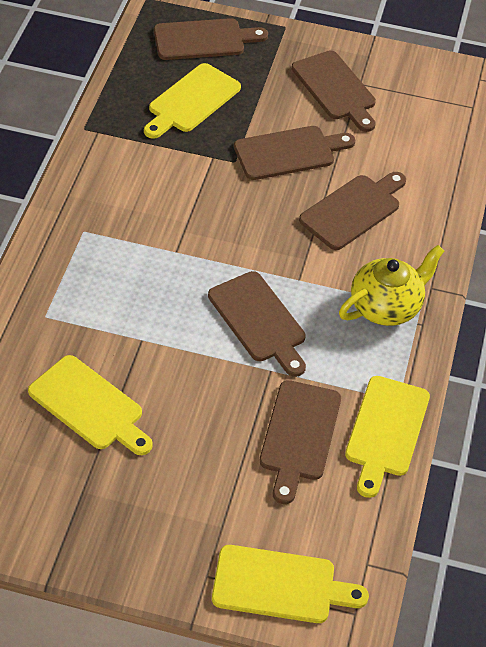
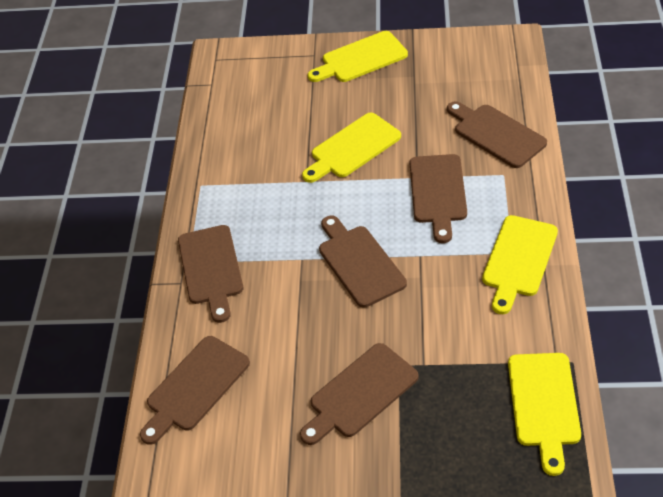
yellow teapot: [339,245,444,326] = 1 -> none = 0

